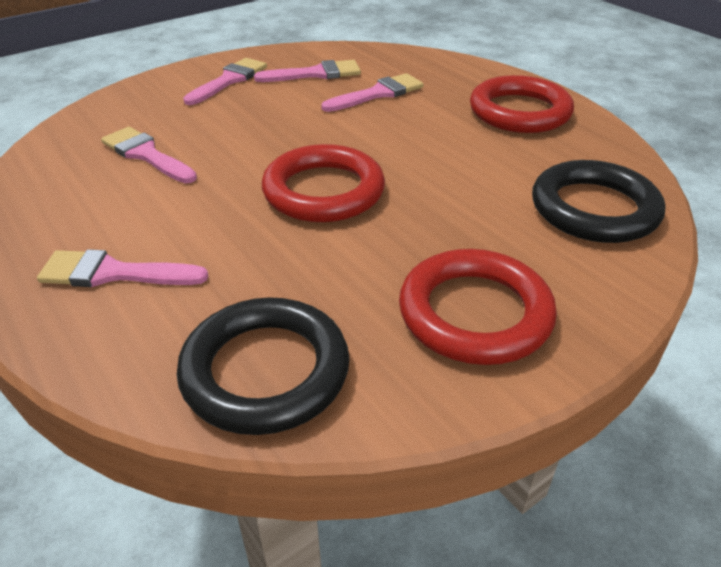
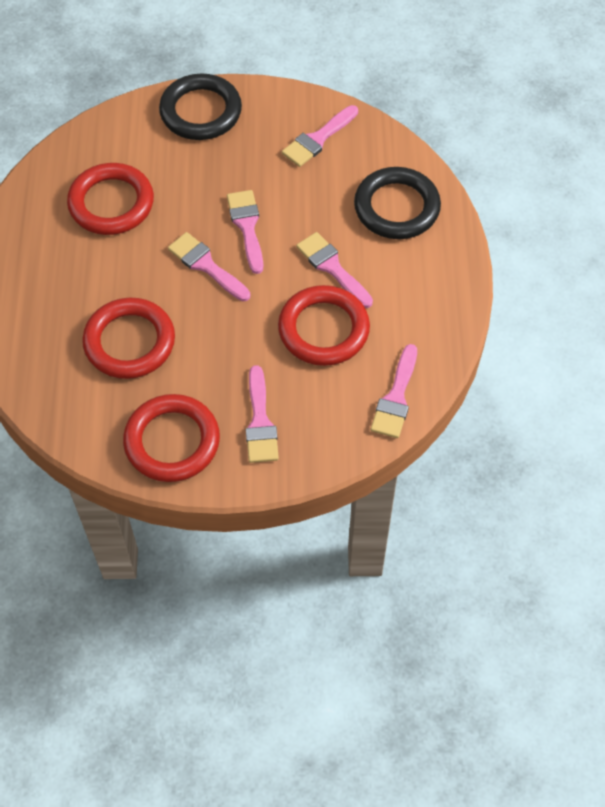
pink brush: [37,249,208,287] [101,127,197,183] [183,58,267,105] [254,60,361,82] [321,73,424,112] = 5 -> [168,232,250,301] [227,190,263,274] [245,365,279,463] [282,105,358,167] [296,232,373,308] [371,344,417,438] = 6
red ring: [262,144,385,222] [399,249,557,365] [470,75,574,133] = 3 -> [67,163,154,235] [82,298,175,379] [123,394,220,482] [278,285,370,366] = 4

